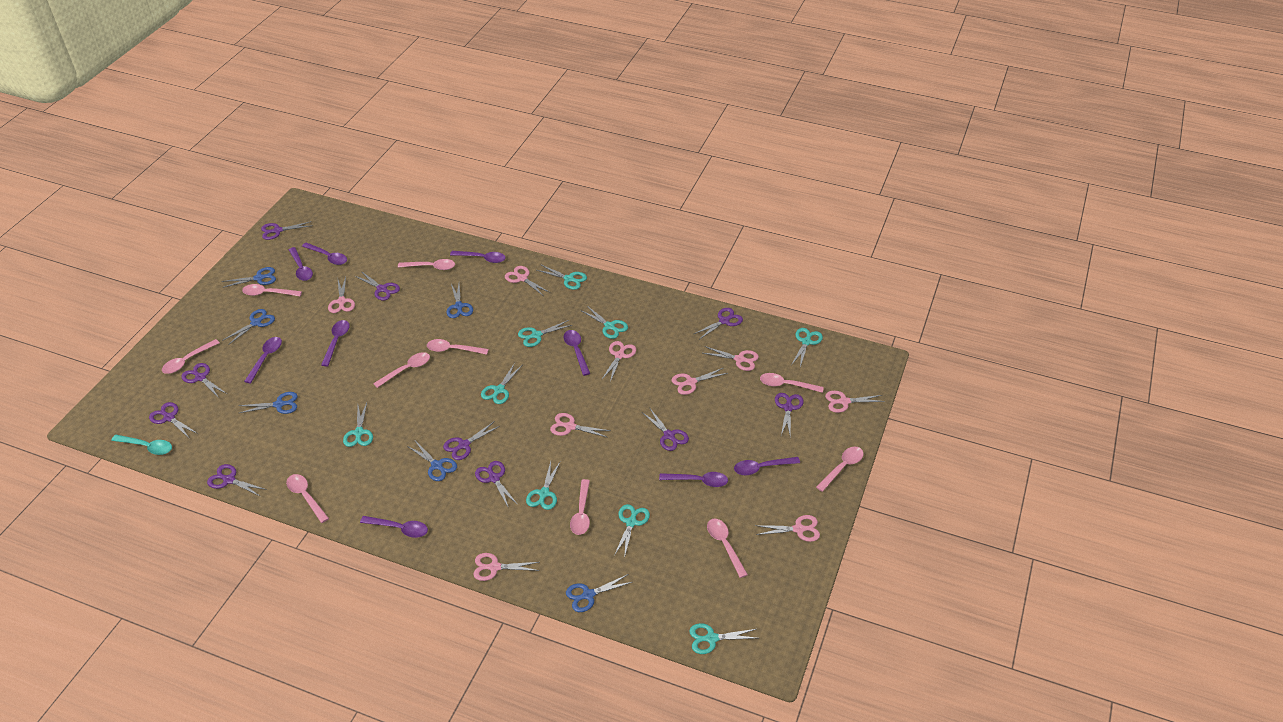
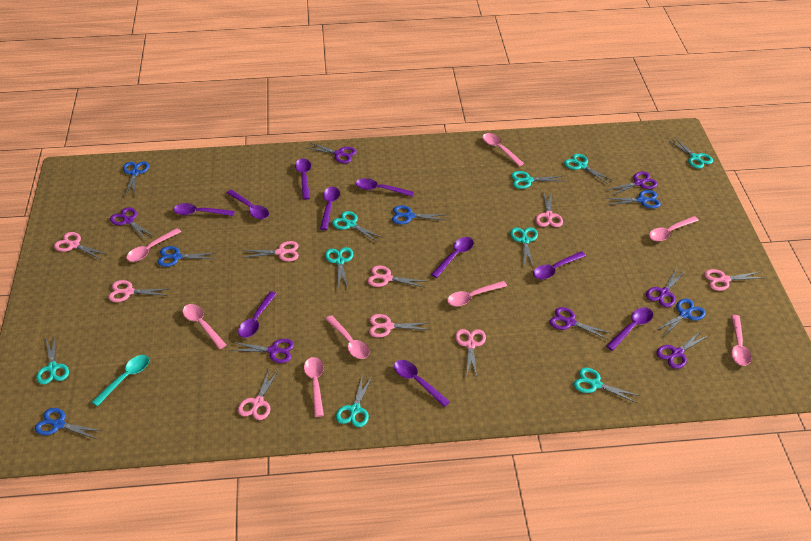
pink spoon: [162,339,220,374] [242,284,302,296] [286,474,329,523] [373,352,430,388] [398,259,455,270] [427,339,488,355] [570,479,590,535] [707,519,748,578] [760,373,824,393] [816,446,863,492] = 10 -> [126,228,181,262] [183,304,226,349] [304,357,324,417] [326,315,370,359] [447,281,507,306] [482,133,524,166] [649,216,699,241] [731,315,752,366] = 8
purple scissors: [149,402,197,439] [181,363,227,398] [207,464,267,497] [261,221,312,240] [355,271,400,301] [443,422,500,460] [475,461,518,507] [642,407,689,451] [694,308,743,339] [775,393,804,438] = 10 -> [110,207,153,240] [230,339,294,363] [307,142,357,163] [549,307,612,339] [607,172,658,196] [646,268,685,307] [656,330,710,369] = 7
purple spoon: [244,337,282,384] [289,247,313,281] [302,243,347,265] [321,320,350,366] [360,516,428,538] [450,251,506,263] [563,330,590,376] [659,472,728,487] [734,457,800,475] = 9 -> [173,203,235,216] [226,190,269,219] [238,291,277,338] [295,159,311,200] [320,187,340,230] [356,178,414,196] [394,360,450,407] [431,237,474,278] [533,251,586,279] [606,307,653,351] = 10

